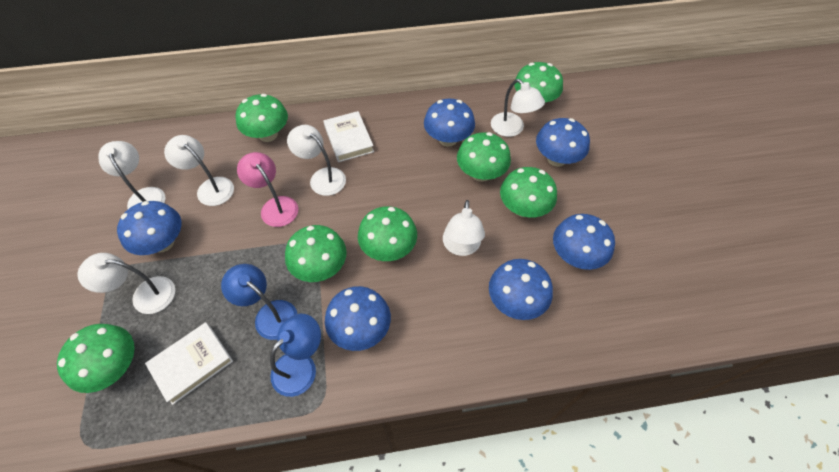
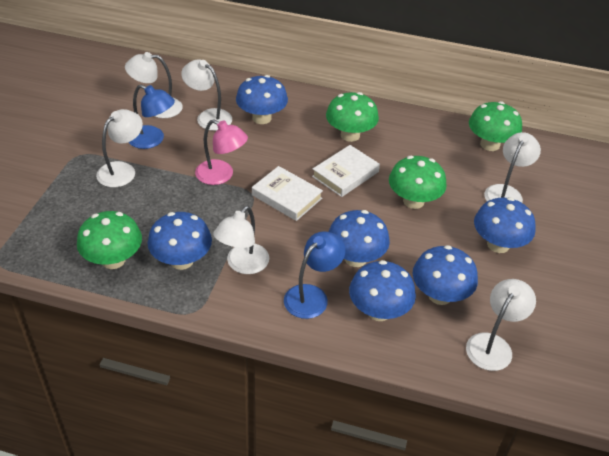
green mushroom: [57,324,135,393] [235,94,288,142] [285,225,347,282] [358,206,417,261] [457,132,511,182] [500,167,557,218] [514,62,563,102] = 7 -> [77,211,142,269] [326,92,379,142] [389,156,447,209] [469,101,522,151] = 4

